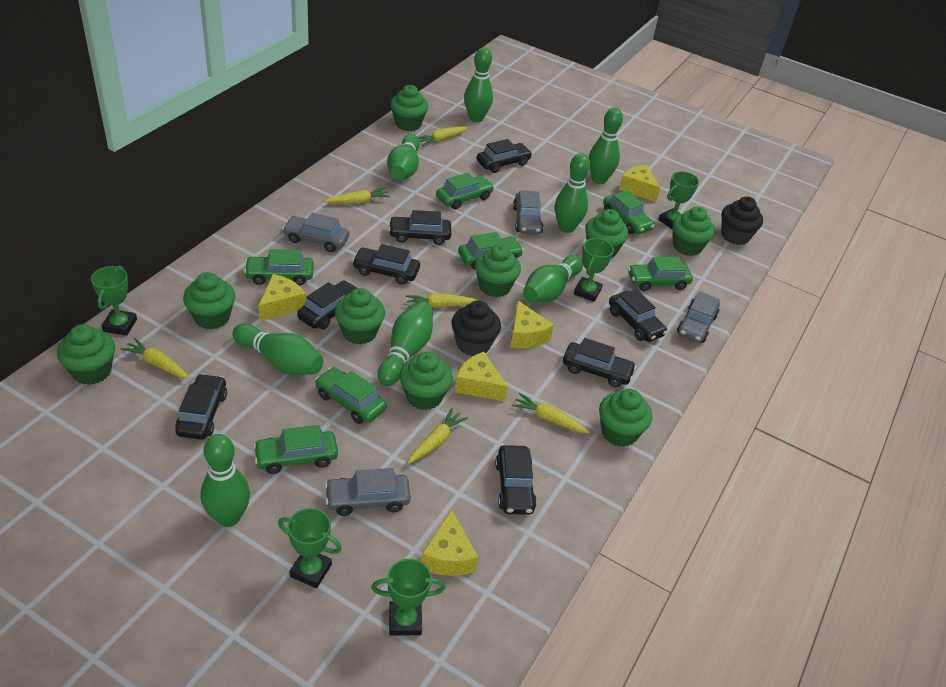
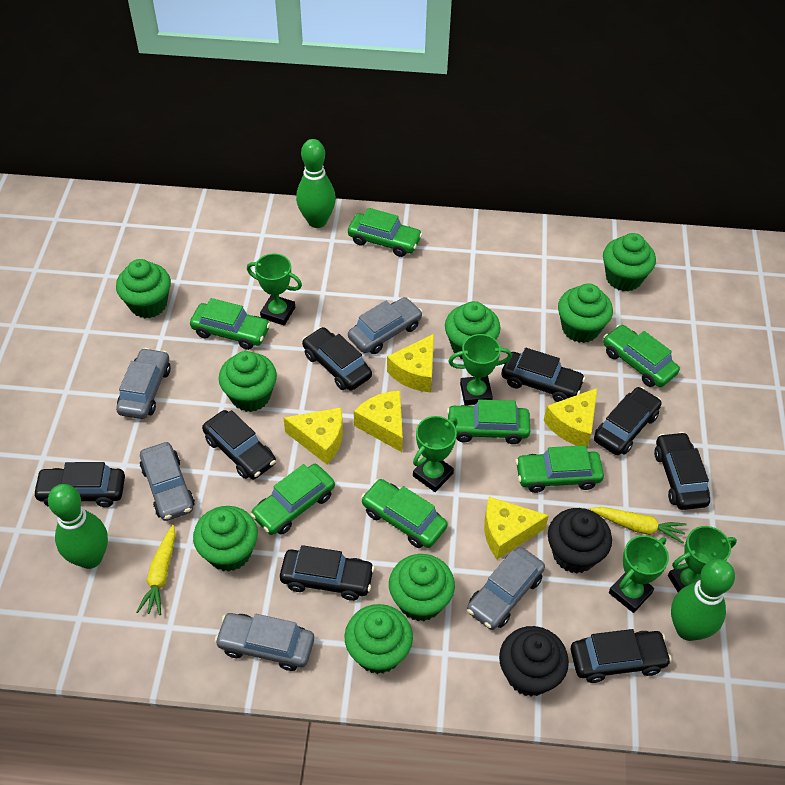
green bowling pin: [201,434,250,527] [233,323,324,375] [377,301,433,386] [387,134,420,180] [464,47,493,122] [523,255,583,303] [555,153,590,233] [589,108,623,184] = 8 -> [48,484,108,569] [296,139,336,228] [671,559,735,641] = 3
green cupcake: [57,324,115,385] [183,272,236,329] [335,288,385,344] [390,85,428,131] [399,352,453,410] [475,244,521,297] [585,209,628,259] [599,389,652,447] [672,206,715,256] = 9 -> [116,259,171,318] [193,506,258,572] [219,351,277,412] [344,604,413,674] [389,554,455,621] [445,301,501,359] [558,283,613,343] [603,233,656,292] = 8
grey car: [283,213,349,252] [325,468,411,516] [513,190,544,234] [677,291,720,343] = 4 -> [116,348,171,419] [140,442,195,521] [215,613,314,671] [348,297,423,354] [467,547,545,630] = 5
yellow carrot: [121,338,190,379] [324,188,390,204] [406,293,479,308] [408,408,468,464] [418,126,468,146] [512,393,590,433] = 6 -> [136,525,175,615] [590,507,687,544] = 2

